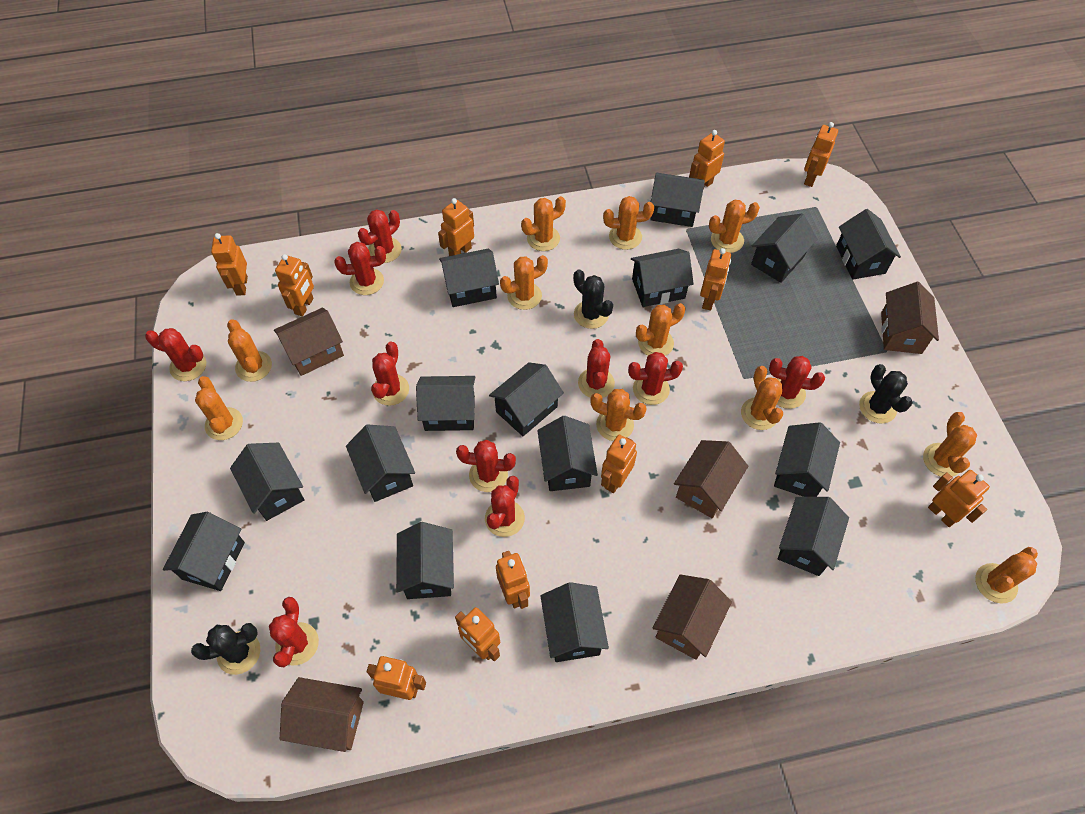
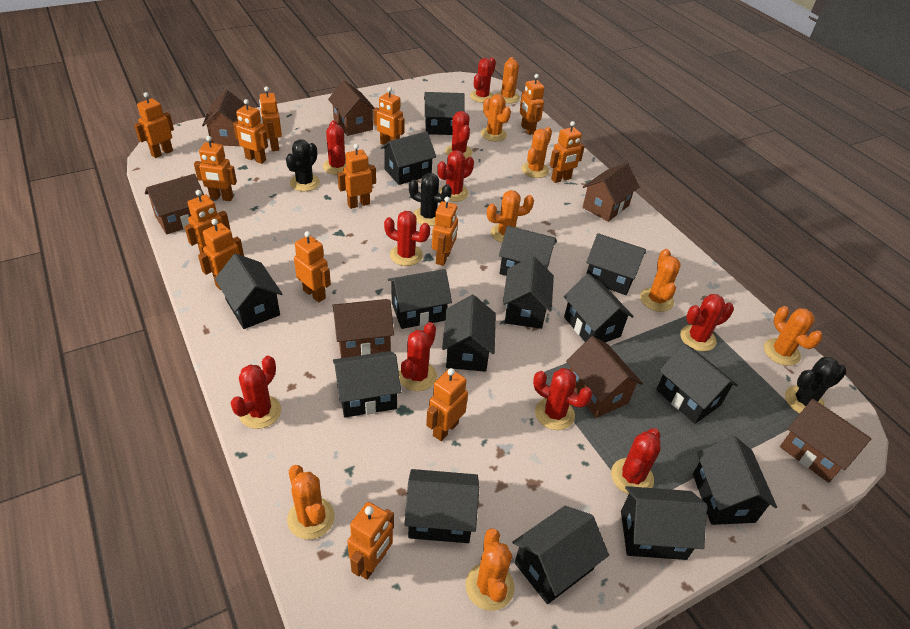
brown house: [274,308,344,376] [280,677,364,752] [653,574,732,660] [674,440,748,518] [881,282,939,354] = 5 -> [145,174,204,235] [202,90,246,146] [328,80,375,136] [332,299,394,358] [566,336,643,418] [583,163,640,222] [780,399,872,483] = 7
orange cactus: [195,376,243,440] [227,319,272,382] [500,255,548,310] [521,196,566,251] [590,389,647,441] [603,196,654,250] [636,303,685,356] [709,200,760,253] [741,366,783,430] [923,412,977,477] [975,547,1038,603] = 11 -> [287,465,335,540] [465,529,514,611] [481,94,511,141] [487,190,534,243] [497,57,520,104] [521,127,552,178] [640,249,681,312] [764,306,822,366] = 8
orange robot: [211,233,248,296] [275,254,314,316] [367,656,426,700] [438,198,474,256] [455,607,500,661] [496,551,530,609] [601,435,637,493] [689,130,725,190] [700,248,731,310] [804,122,838,187] [928,470,990,527] = 11 -> [134,92,174,158] [184,190,230,254] [194,136,237,201] [198,219,244,290] [233,99,268,164] [259,86,282,151] [294,231,331,302] [338,144,376,209] [347,502,394,580] [373,87,405,145] [426,368,468,441] [432,197,458,266] [520,74,545,135] [550,121,585,183] = 14

